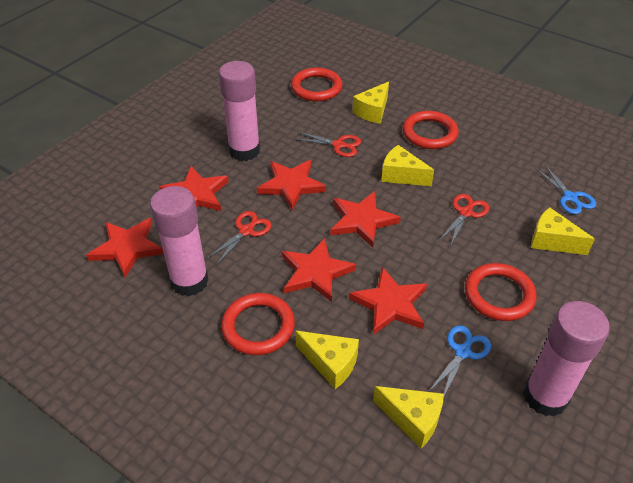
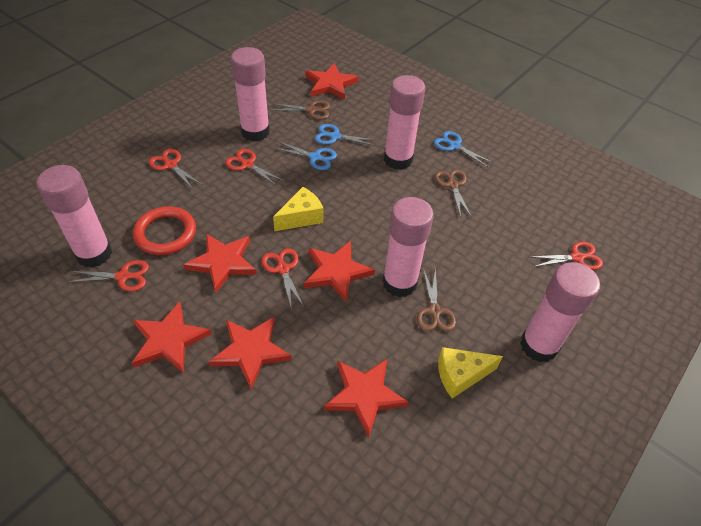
blue scissors: [429,325,491,396] [535,165,596,214] = 2 -> [273,141,337,170] [315,124,377,146] [434,131,494,167] = 3
brown scissors: none = 0 -> [270,100,330,120] [417,268,456,331] [434,169,471,217] = 3
pink glue stick: [150,186,209,296] [219,61,260,161] [523,301,610,417] = 3 -> [37,165,112,268] [231,47,270,141] [382,197,434,297] [384,75,425,170] [520,262,600,363] = 5
red ring: [221,293,295,355] [291,67,343,101] [403,111,459,149] [465,263,537,321] = 4 -> [133,206,196,255] = 1
red scissors: [206,211,272,264] [295,131,361,157] [440,194,489,245] = 3 -> [69,260,149,291] [149,149,203,189] [225,149,284,186] [261,248,304,310] [531,242,603,270] = 5
yellow cheese: [295,331,359,389] [353,81,389,124] [373,386,444,448] [381,145,434,186] [531,207,595,255] = 5 -> [273,187,323,231] [438,347,503,398] = 2

